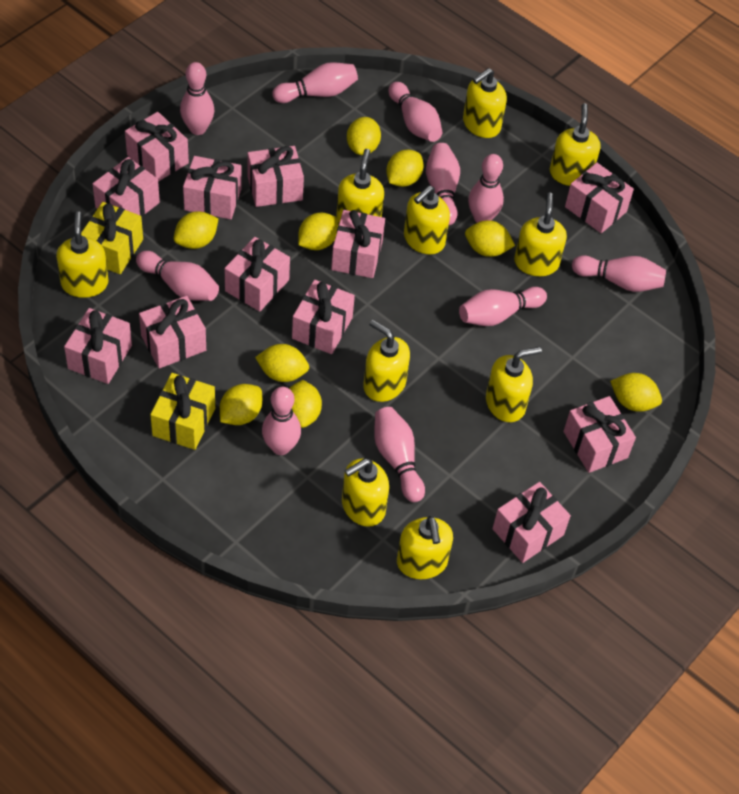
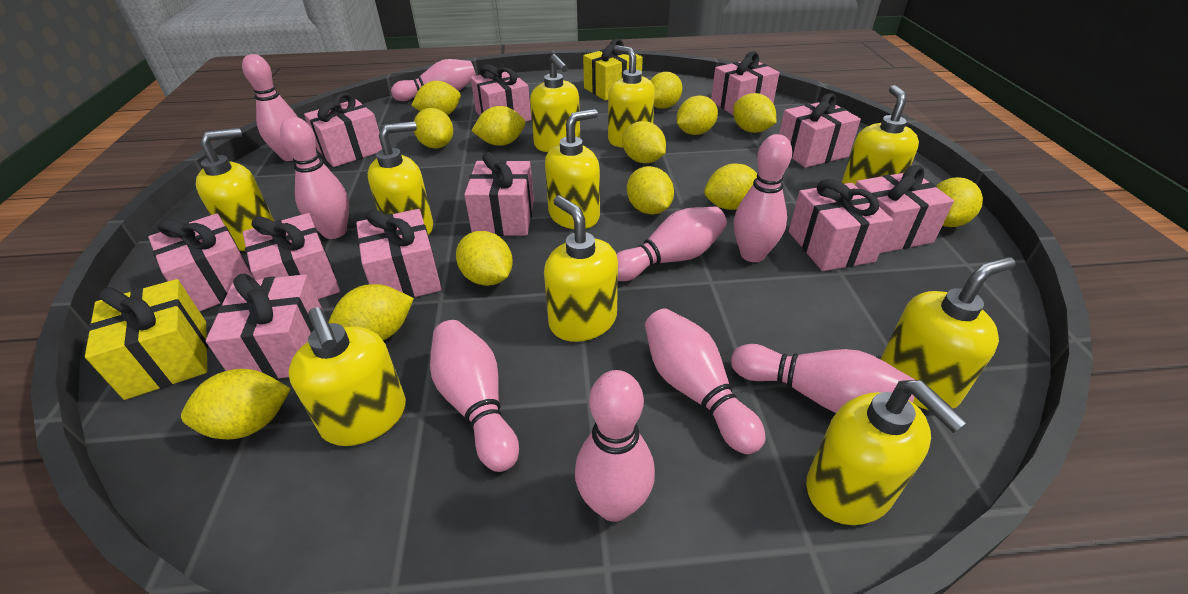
pink bowling pin: [136,251,219,301] [180,62,215,135] [262,387,301,455] [272,62,358,103] [374,407,425,502] [389,82,442,142] [426,143,460,226] [459,287,547,326] [468,154,504,223] [572,255,666,292] = 10 -> [242,54,298,161] [280,117,349,239] [391,59,476,101] [430,320,519,472] [575,370,655,522] [616,207,727,281] [645,308,766,454] [731,344,915,413] [733,134,792,262] = 9
pink gift: [64,308,132,384] [93,157,160,218] [125,112,189,182] [139,296,206,368] [183,156,242,219] [225,237,290,312] [247,146,304,207] [292,280,355,354] [331,210,385,278] [492,482,571,563] [563,396,636,473] [565,163,634,233] = 12 -> [148,214,255,312] [206,273,323,380] [243,213,340,299] [304,93,382,167] [356,209,442,298] [464,152,534,236] [470,64,531,122] [711,51,780,116] [779,93,861,168] [789,179,893,271] [855,165,954,253] = 11
yellow lemon: [174,211,219,249] [220,384,262,425] [255,344,309,382] [289,380,322,428] [298,213,338,250] [347,117,381,155] [386,150,424,187] [465,220,515,257] [610,373,662,412] = 9 -> [181,369,291,439] [328,284,414,340] [411,81,461,115] [414,108,453,149] [456,231,513,286] [471,106,525,146] [622,121,666,163] [627,166,674,214] [650,72,683,109] [677,95,718,135] [704,163,757,210] [733,93,776,133] [936,177,983,227] = 13

